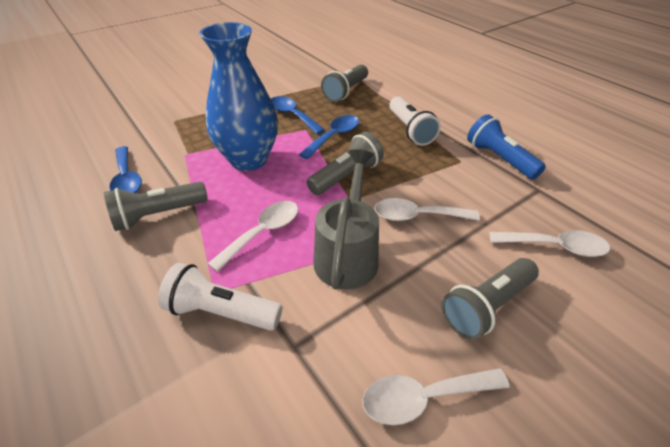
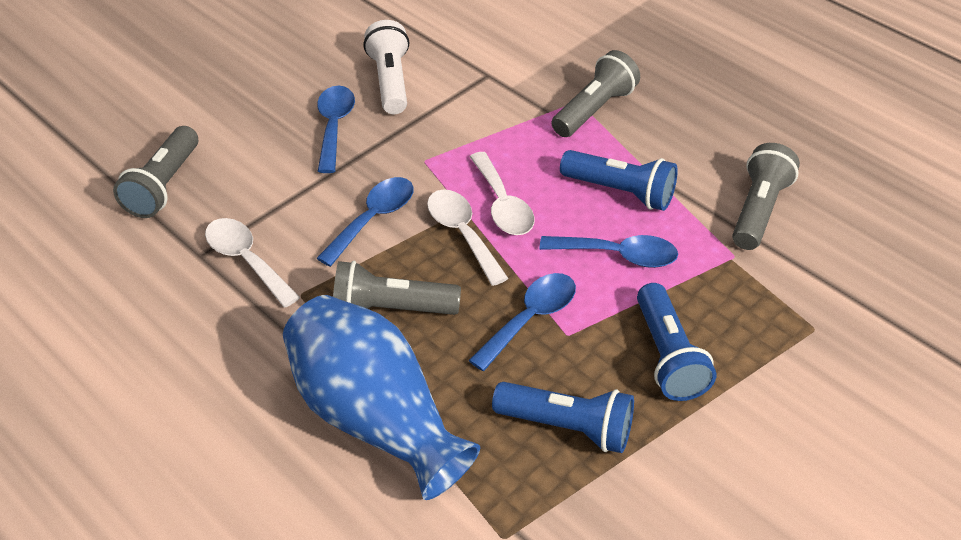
blue flashlight: [467,114,546,180] = 1 -> [492,382,634,453] [560,150,678,211] [637,283,716,401] = 3
blue spoon: [110,146,142,193] [271,96,325,134] [299,115,359,159] = 3 -> [317,86,355,173] [317,177,414,267] [468,273,576,371] [540,235,678,268] = 4
grey watering can: [313,149,379,290] = 1 -> none = 0
white flashlight: [158,263,283,331] [389,96,441,146] = 2 -> [363,20,410,114] = 1
white spoon: [207,201,298,272] [362,368,510,425] [374,198,480,221] [489,230,610,257] = 4 -> [205,218,300,308] [427,189,509,286] [470,152,535,235] = 3

